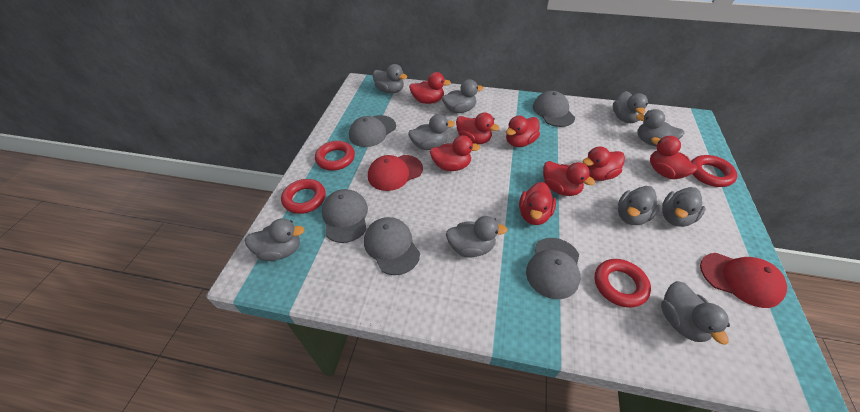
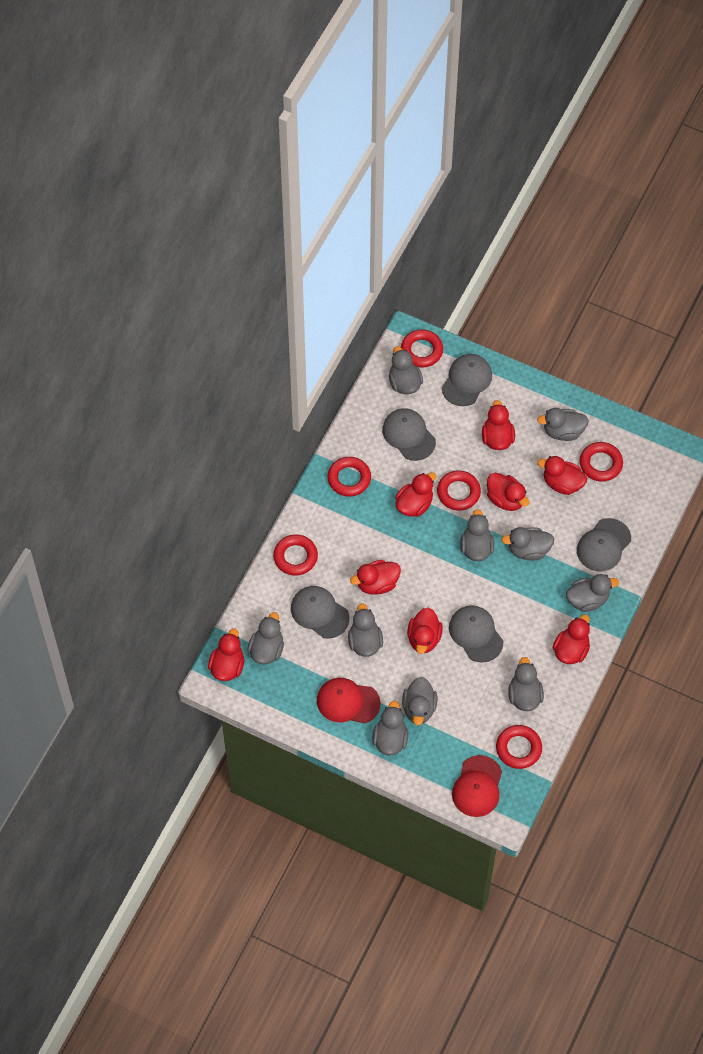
red ring: [281,179,326,214] [315,141,355,170] [595,259,651,308] [691,155,738,187] = 4 -> [273,534,318,576] [327,457,371,497] [401,329,443,368] [437,470,481,511] [496,725,542,769] [580,442,623,482] = 6

